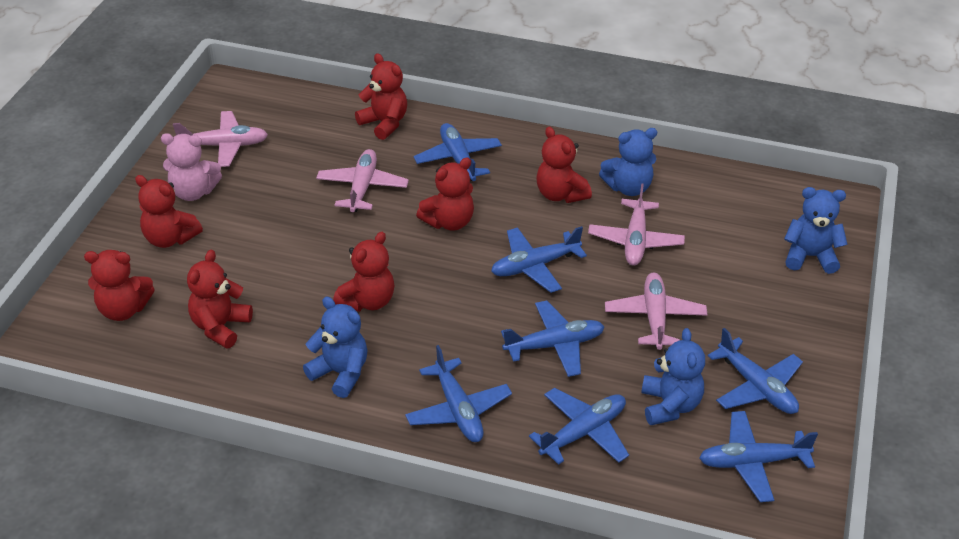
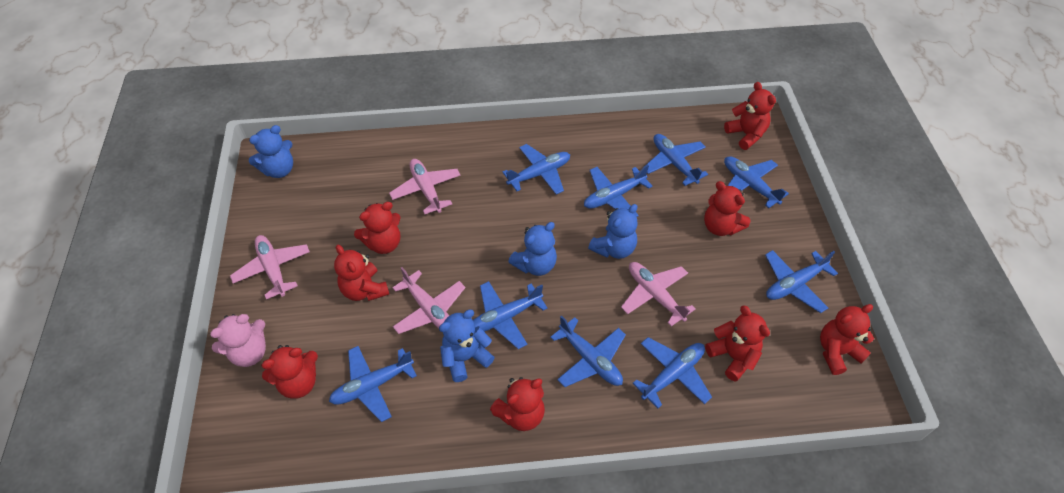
blue plane: [405,345,512,442] [414,123,502,181] [491,226,587,293] [501,301,605,377] [529,388,629,465] [699,411,818,502] [708,328,803,414] = 7 -> [329,346,417,422] [473,281,548,349] [502,144,570,195] [550,316,626,387] [584,165,653,217] [632,337,712,408] [645,134,708,186] [724,156,789,208] [765,250,838,313] = 9
red teddy bear: [84,250,155,321] [135,175,203,248] [187,250,253,349] [333,232,394,312] [355,53,407,140] [416,157,474,231] [536,127,592,203] = 7 -> [261,345,318,399] [334,245,389,301] [354,202,401,254] [490,377,545,431] [704,181,750,236] [705,306,770,382] [724,82,776,150] [820,304,874,375] = 8

